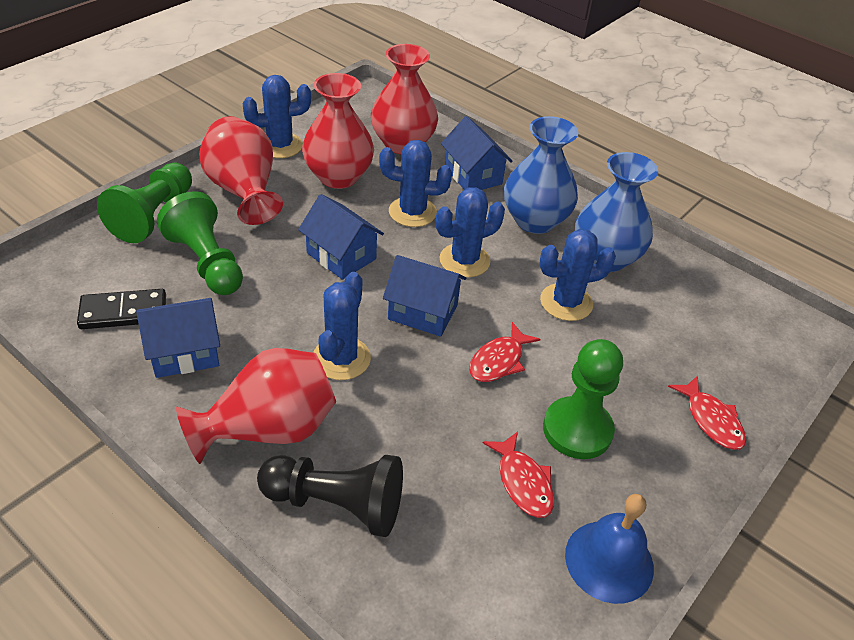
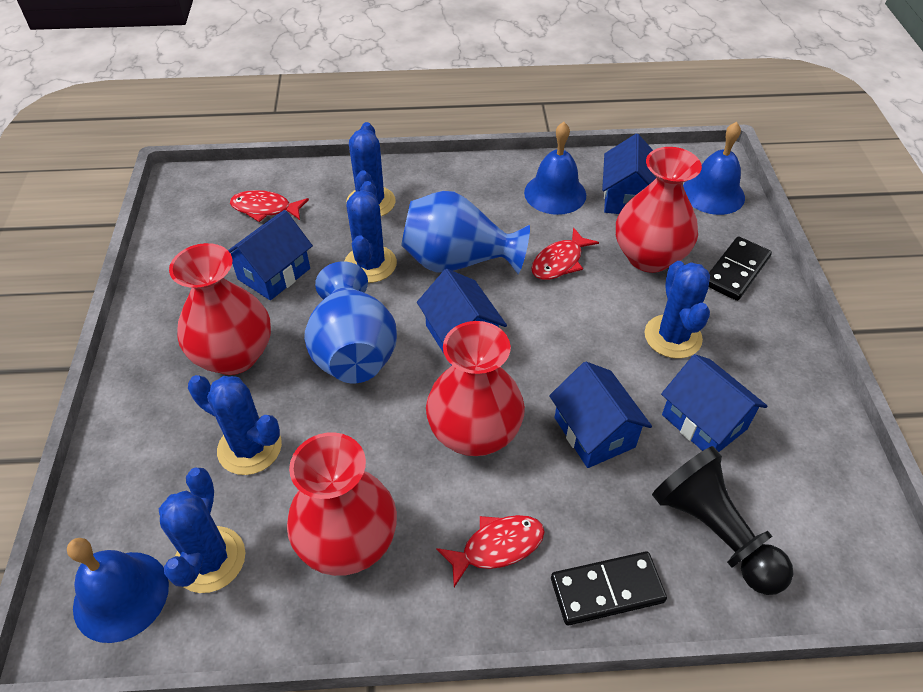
black domino: [77,289,166,329] = 1 -> [551,551,667,625] [709,236,772,301] = 2
blue bell: [565,494,654,604] = 1 -> [67,538,169,643] [524,122,586,215] [683,122,745,215] = 3
blue house: [136,298,220,378] [298,194,384,280] [383,255,466,337] [441,116,513,190] = 4 -> [228,210,313,300] [417,269,507,366] [549,362,652,468] [602,134,656,214] [661,354,767,452] = 5
green pawn: [97,163,192,243] [157,191,243,295] [543,339,623,459] = 3 -> none = 0

